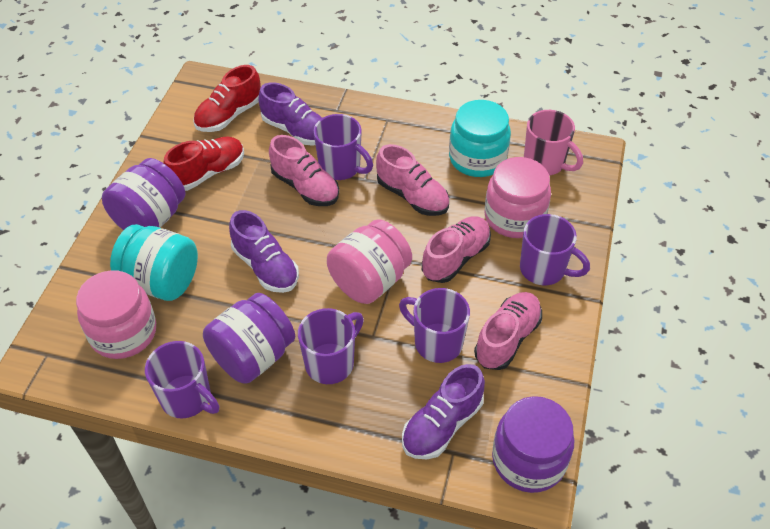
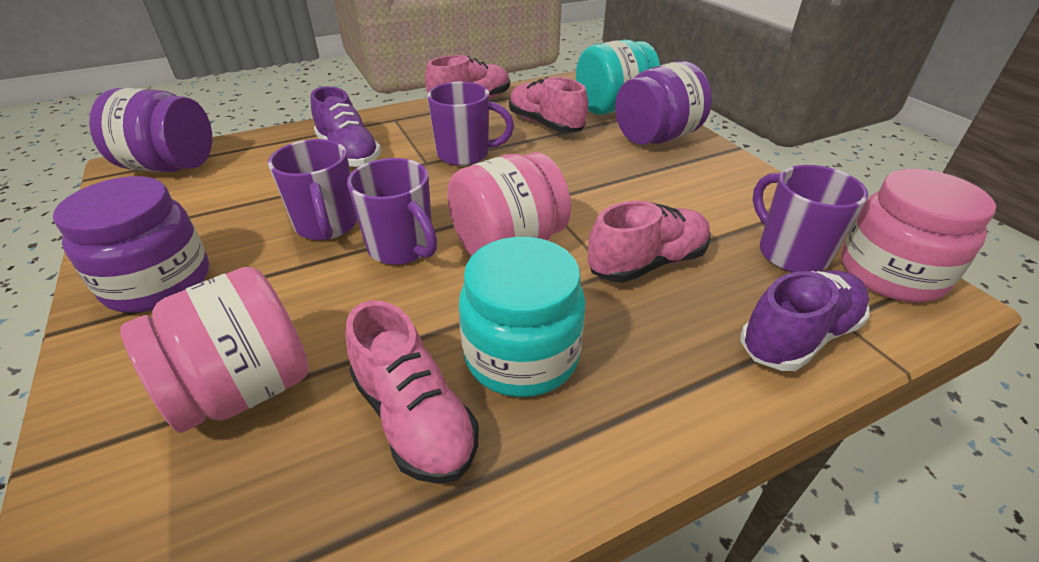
pink mug: [524,110,583,175] = 1 -> none = 0
purple mug: [145,341,219,418] [298,308,364,384] [313,114,373,180] [399,288,470,363] [520,214,590,285] = 5 -> [268,139,357,240] [347,158,437,265] [427,82,514,166] [753,165,868,272] = 4
purple shoe: [229,210,299,293] [259,82,322,146] [402,364,485,459] = 3 -> [311,86,381,167] [741,270,869,371] = 2
red shoe: [163,136,244,191] [193,65,261,132] = 2 -> none = 0

